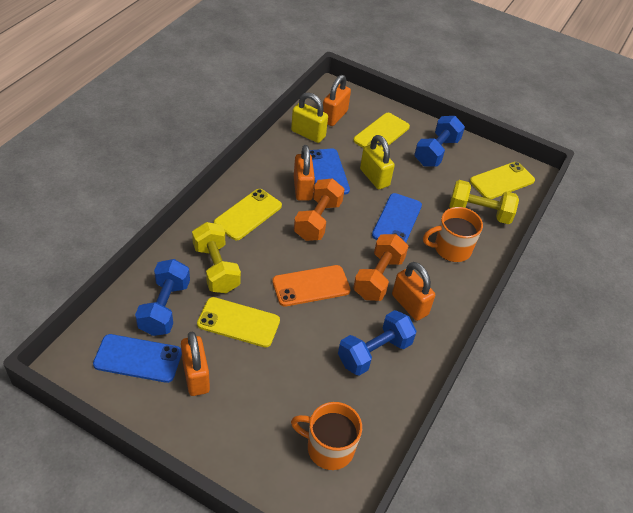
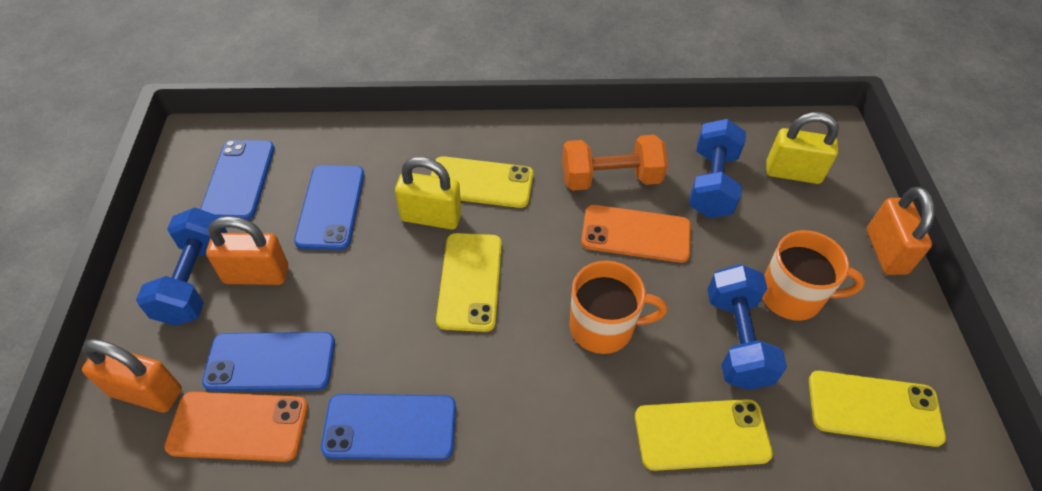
blue phone: [93,334,182,383] [310,148,350,195] [372,193,422,242] = 3 -> [200,140,275,220] [202,332,335,392] [294,165,364,250] [321,394,456,460] = 4
orange dumbbell: [294,179,344,241] [353,234,408,301] = 2 -> [562,135,668,191] = 1
orange padlock: [181,331,210,396] [294,145,315,201] [323,75,351,126] [392,262,435,321] = 4 -> [82,339,182,413] [206,216,288,285] [867,187,935,275] = 3
orange phone: [272,265,351,307] = 1 -> [164,391,308,462] [581,205,691,263] = 2
yellow dumbbell: [192,222,241,293] [449,180,519,224] = 2 -> none = 0

